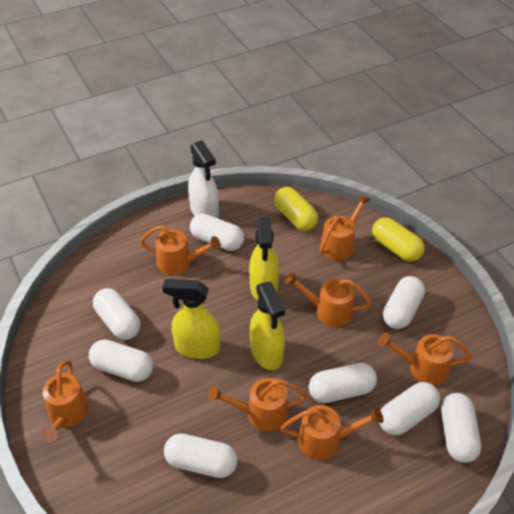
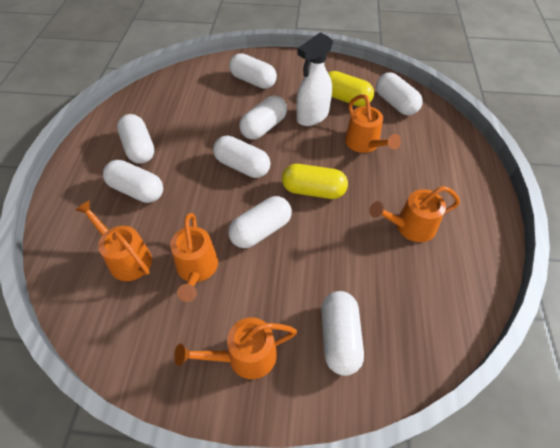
orange watering can: [40,360,89,443] [140,225,221,275] [208,378,307,432] [281,405,383,460] [285,272,372,327] [320,194,370,261] [378,332,472,385] = 7 -> [75,200,152,281] [170,213,218,302] [174,317,297,379] [345,94,401,153] [369,186,460,242] = 5
yellow spray bottle: [162,279,220,359] [249,217,279,300] [250,282,285,370] = 3 -> none = 0

